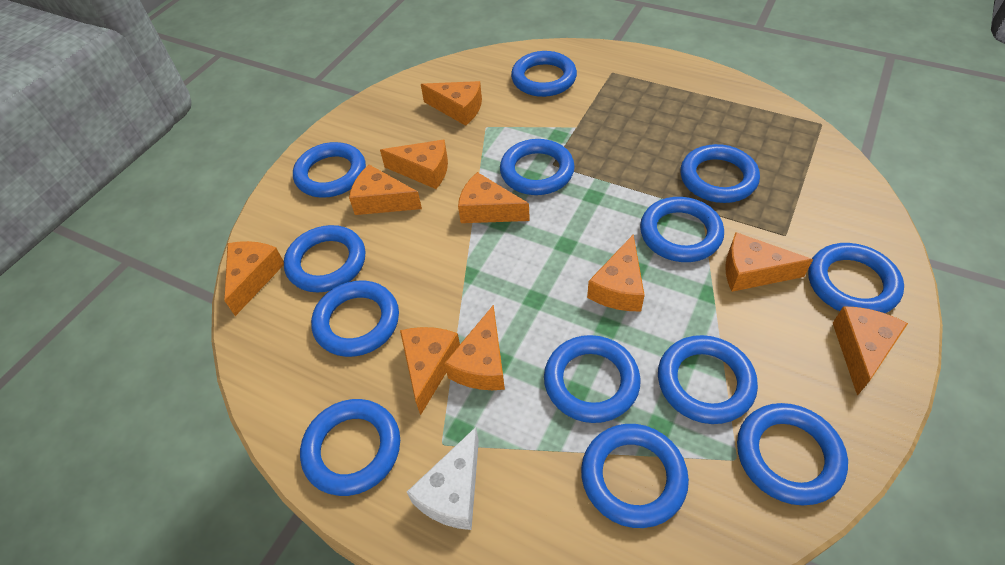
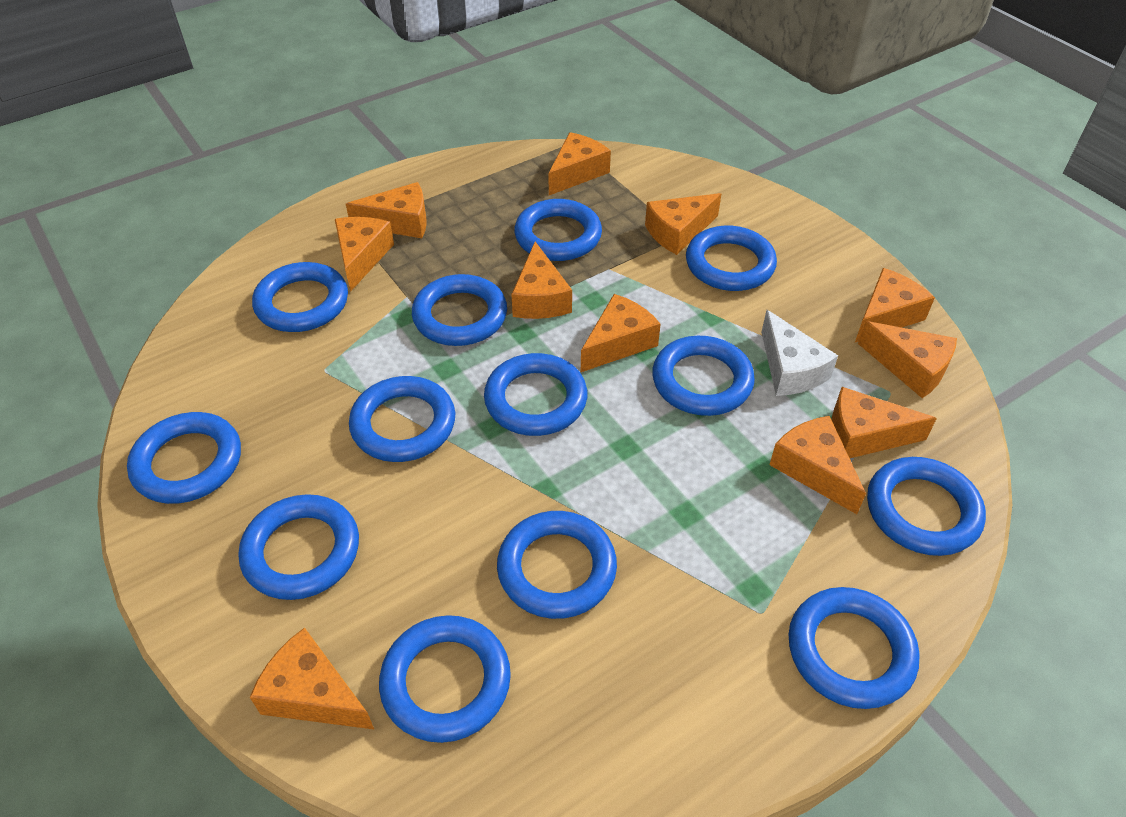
orange cheese: [224,241,284,316] [349,165,422,215] [380,139,448,189] [400,327,460,415] [421,81,482,126] [444,305,505,390] [458,172,530,223] [587,234,645,311] [725,232,813,292] [833,306,908,396] = 10 -> [250,627,375,730] [335,217,394,292] [346,182,427,238] [511,242,572,319] [548,132,611,195] [581,294,661,372] [645,193,721,255] [770,416,866,514] [831,387,937,458] [855,268,935,342] [858,321,957,398] = 11

